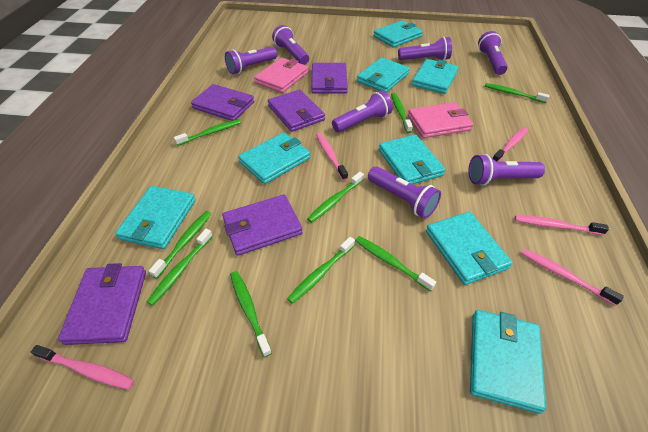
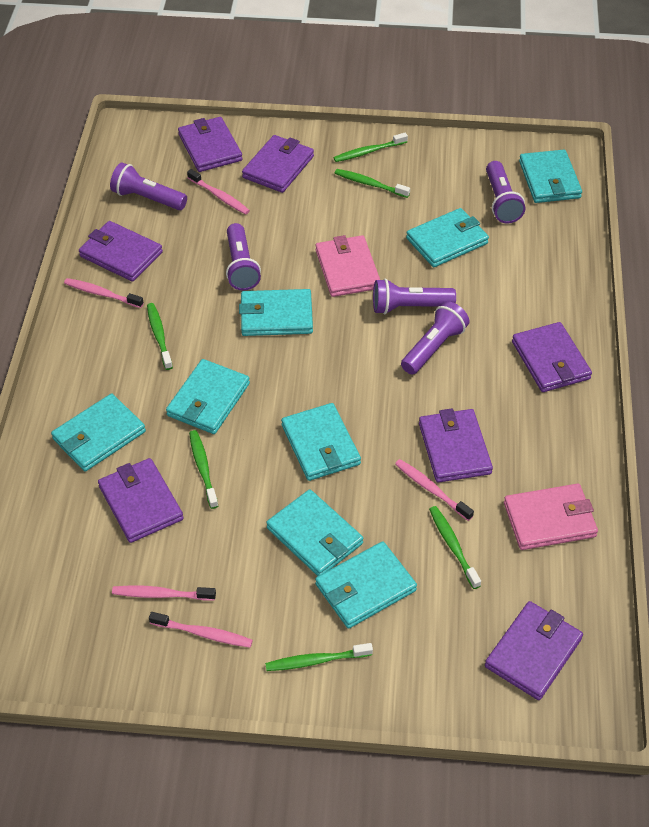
green toothbrush: [147,229,213,306] [149,211,211,279] [174,119,241,146] [230,271,272,357] [287,237,355,304] [307,172,364,223] [355,236,436,291] [391,93,413,133] [485,83,550,103] = 9 -> [147,303,173,370] [189,430,218,509] [265,643,373,671] [334,133,408,162] [335,169,410,198] [429,506,481,589] = 6
purple flashlight: [225,47,277,74] [272,25,309,65] [332,91,393,132] [368,166,441,218] [398,37,452,60] [468,154,545,186] [478,31,508,75] = 7 -> [110,163,187,210] [226,223,261,291] [373,279,456,314] [401,301,470,374] [486,161,525,223] = 5
purple wallet: [58,263,146,345] [191,84,254,121] [222,195,303,256] [268,89,325,132] [311,63,348,94] = 5 -> [79,221,163,282] [98,458,183,543] [178,117,242,172] [242,135,314,193] [419,408,493,483] [485,601,583,700] [512,322,592,392] = 7

